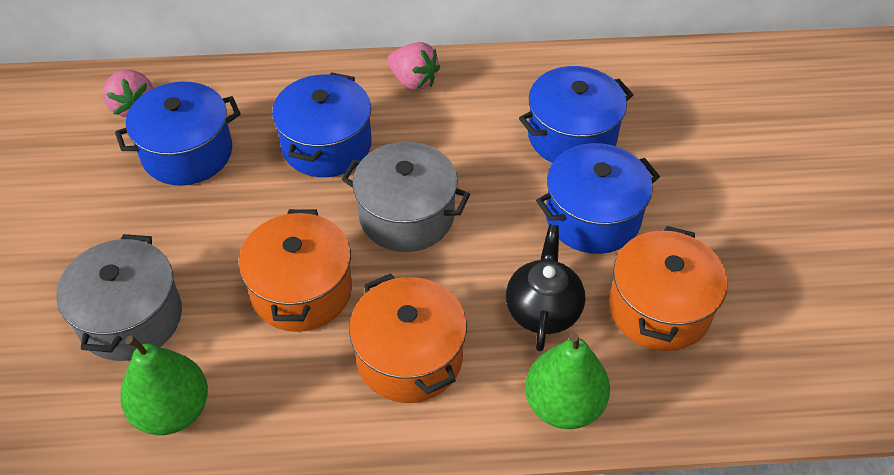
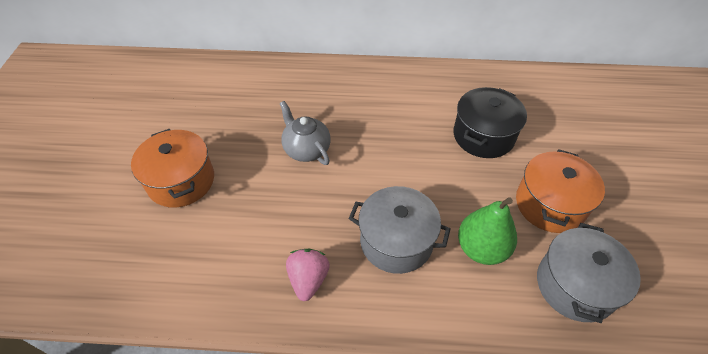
black pot: none = 0 -> [453,87,527,158] = 1
black teapot: [506,224,585,352] = 1 -> none = 0
blue pot: [115,82,241,186] [272,72,372,177] [519,66,633,163] [536,143,660,254] = 4 -> none = 0
green pear: [120,335,208,435] [525,333,610,429] = 2 -> [458,197,517,265] = 1
grey teapot: none = 0 -> [280,101,331,165] = 1
orange pot: [239,209,352,332] [349,273,467,403] [609,226,728,351] = 3 -> [131,129,214,208] [516,149,605,233] = 2
pink strawberry: [103,70,153,117] [387,42,440,90] = 2 -> [286,249,330,301] = 1

